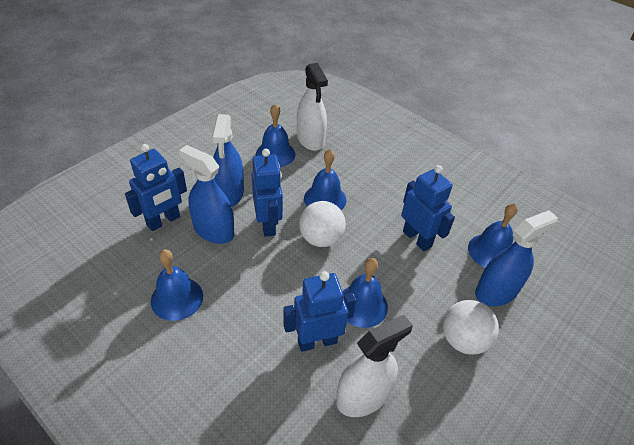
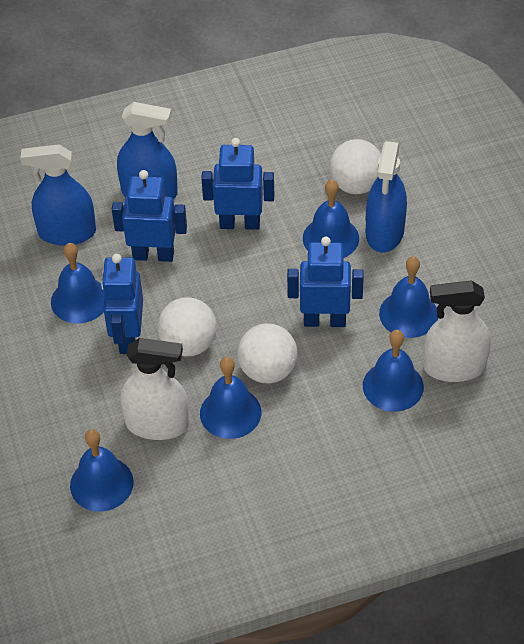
blue bell: [151,249,203,321] [256,104,295,167] [304,149,347,210] [343,258,388,328] [468,203,518,268] = 5 -> [51,243,105,323] [70,429,134,511] [200,357,261,439] [303,180,359,258] [363,330,424,412] [379,256,438,338] = 6
white ball: [299,201,346,247] [443,300,499,355] = 2 -> [158,297,217,357] [237,324,298,383] [329,139,381,194] = 3

